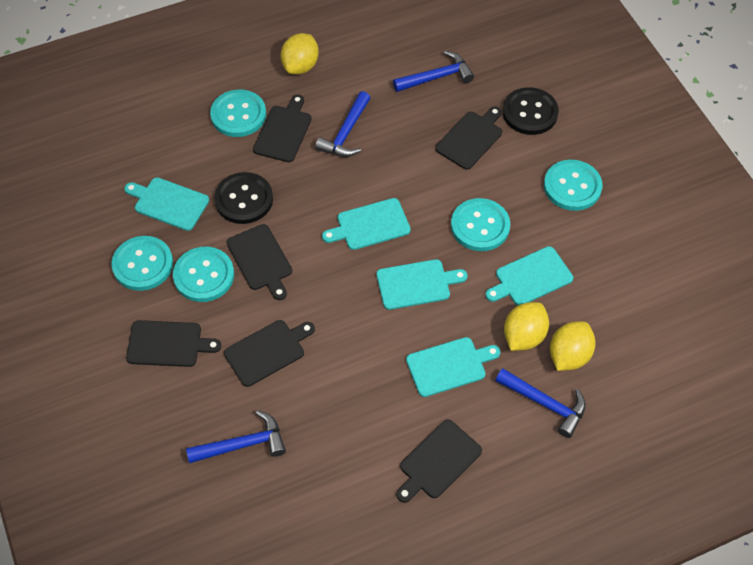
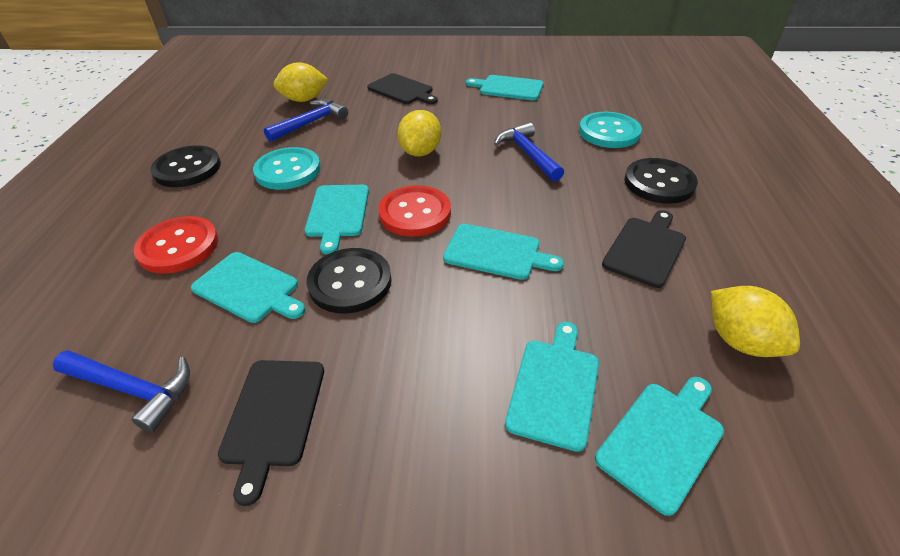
black button: [214,172,273,224] [503,87,559,135] = 2 -> [150,145,221,187] [307,248,392,314] [624,158,698,204] = 3
black cutting board: [126,320,221,367] [224,320,315,387] [227,224,292,300] [253,95,312,162] [397,420,482,503] [435,107,502,170] = 6 -> [218,360,324,506] [367,73,438,104] [602,210,686,288] = 3
blue hammer: [186,410,286,463] [315,91,370,157] [393,51,474,92] [495,368,586,438] = 4 -> [53,350,190,433] [264,99,348,142] [494,122,564,182] = 3
red button: none = 0 -> [134,216,218,274] [378,185,451,236] = 2
turquoise button: [111,236,173,291] [173,247,234,302] [210,89,266,137] [451,198,510,251] [544,160,603,211] = 5 -> [253,147,321,190] [579,112,642,148] = 2
turquoise cutting board: [124,177,209,231] [322,198,411,250] [377,259,467,310] [406,337,500,397] [485,246,573,305] = 5 -> [191,252,306,323] [305,185,369,254] [443,224,564,280] [466,75,544,100] [505,322,599,452] [595,377,724,516] = 6

